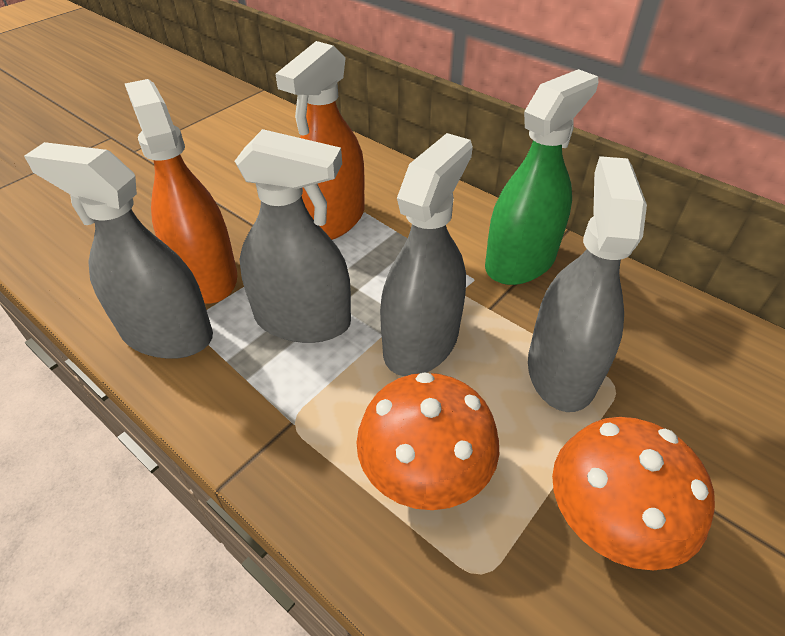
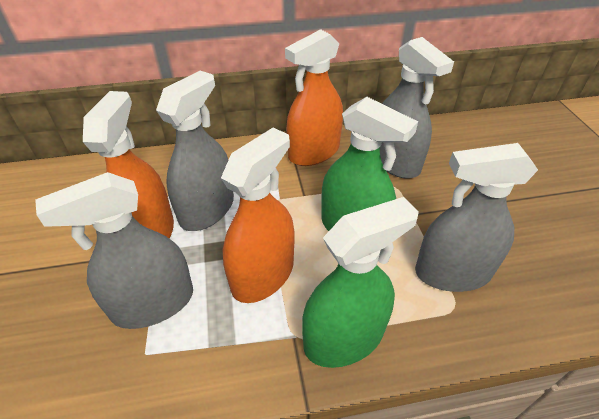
green spray bottle: [485,69,599,285] = 1 -> [302,197,419,368] [321,97,418,231] = 2
orange mushroom: [356,372,499,510] [552,417,715,571] = 2 -> none = 0
orange spray bottle: [125,79,237,304] [276,41,365,240] = 2 -> [83,91,174,238] [221,128,295,303] [285,29,343,166] = 3

